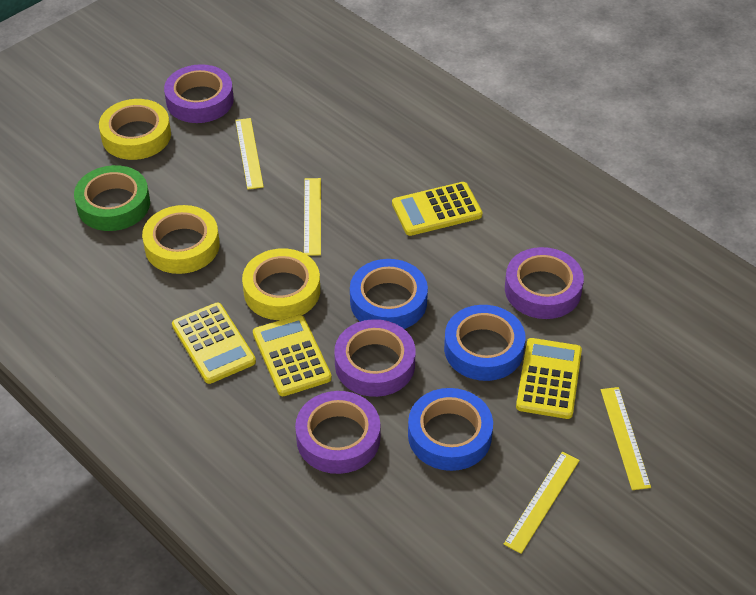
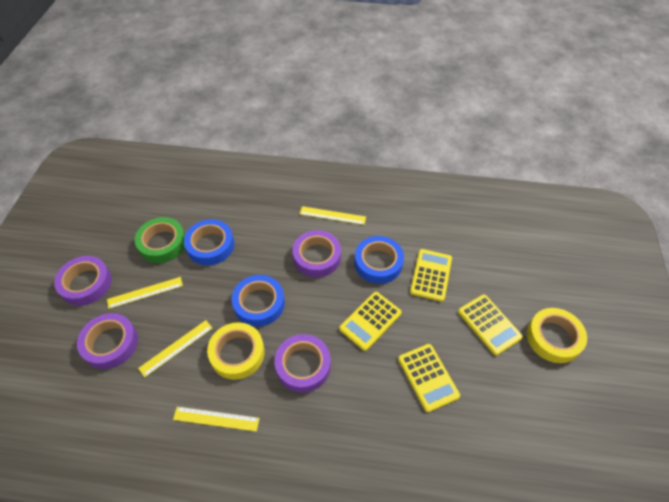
yellow tape: [99,99,171,160] [142,205,220,274] [242,248,320,320] = 3 -> [207,322,265,380] [527,308,587,363] = 2

